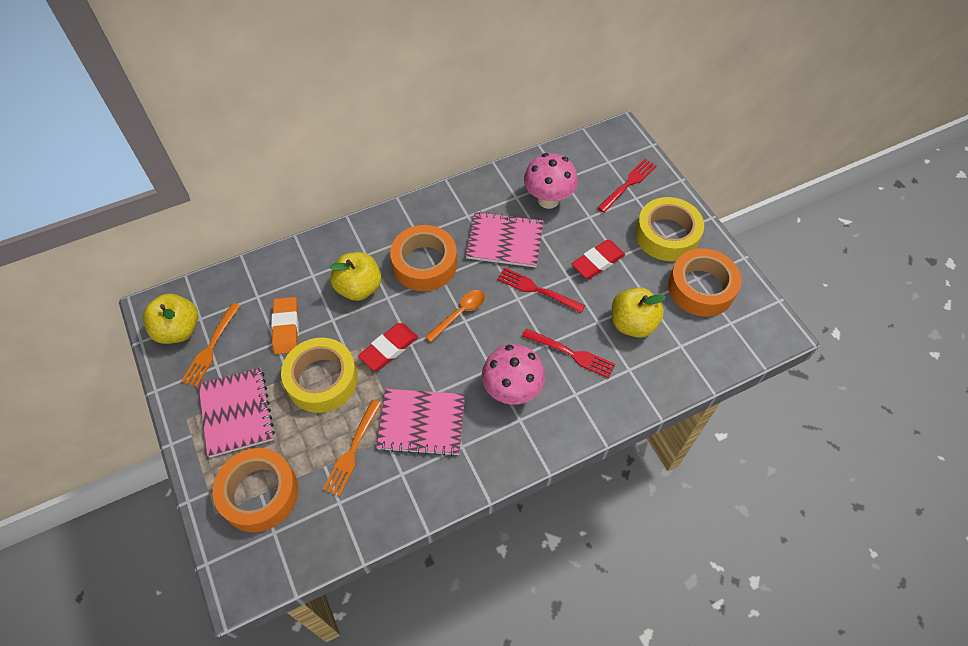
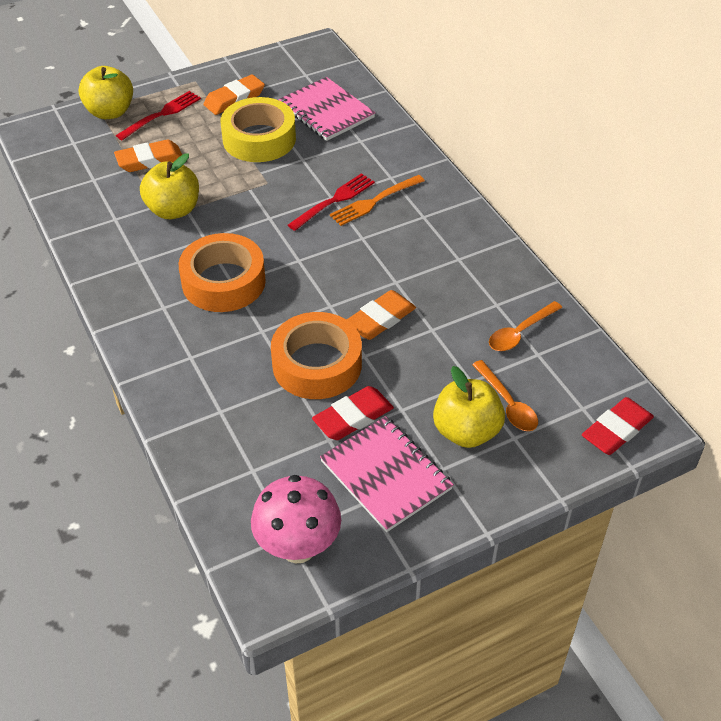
orange eraser: [271,297,299,355] = 1 -> [114,140,182,172] [203,74,265,115] [346,290,416,340] = 3
orange fork: [181,303,240,387] [323,400,382,497] = 2 -> [330,175,425,226] = 1
orange spoon: [425,290,485,342] = 1 -> [472,360,538,431] [489,301,562,351] = 2
orange tape: [212,448,298,532] [390,225,457,291] [668,248,741,317] = 3 -> [179,233,266,312] [271,312,362,399] = 2
pink mushroom: [482,344,545,405] [524,153,578,209] = 2 -> [251,475,341,563] = 1
pink notebook: [198,368,275,458] [376,389,465,456] [465,211,544,268] = 3 -> [278,77,375,141] [320,416,454,532] = 2
red fork: [497,267,585,313] [522,328,615,378] [597,159,657,213] = 3 -> [116,91,201,140] [288,173,375,231] = 2
yellow tape: [281,338,358,413] [635,197,704,261] = 2 -> [221,97,296,162] = 1

